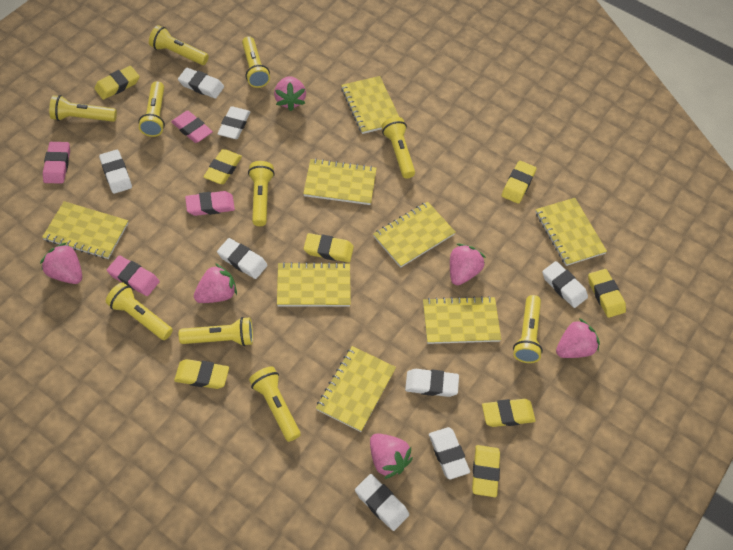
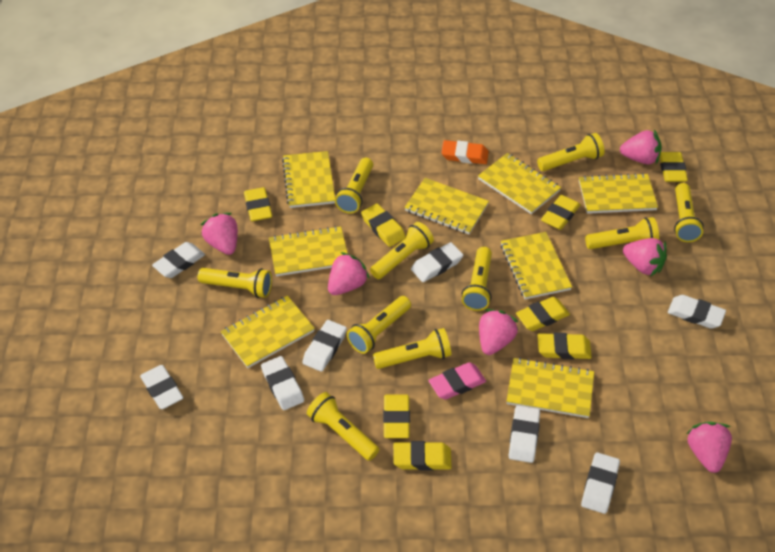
orange eraser: none = 0 -> [441,140,489,164] = 1
pink eraser: [43,142,70,184] [107,255,160,296] [171,111,213,143] [185,191,235,216] = 4 -> [428,362,486,400] = 1

